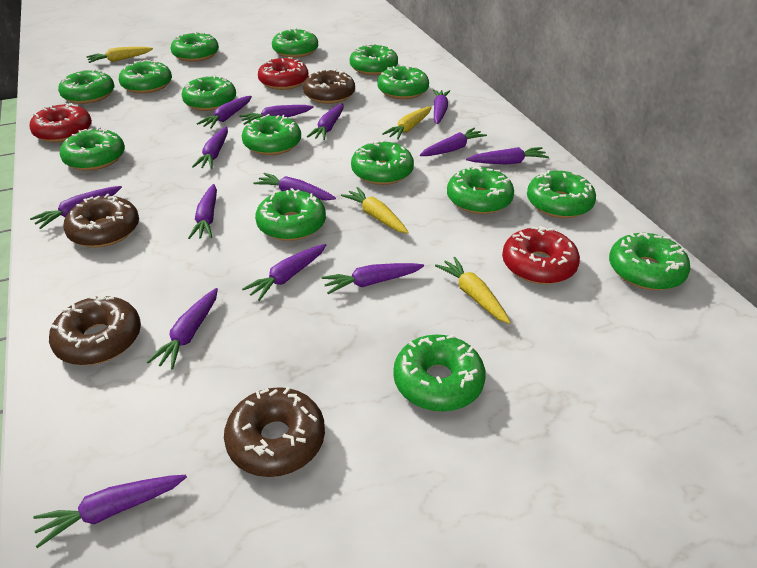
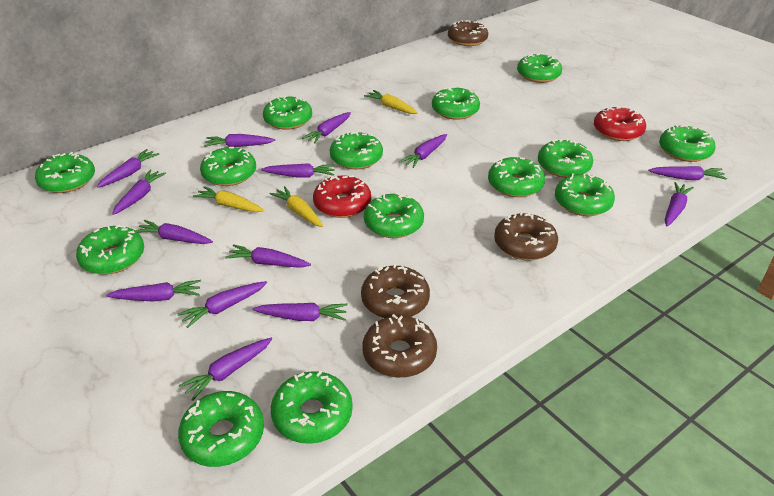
green donut: [58,69,114,104] [60,127,125,171] [119,59,172,94] [171,32,219,62] [181,76,236,111] [242,114,301,155] [255,188,326,241] [272,28,318,58] [350,44,398,75] [351,140,414,185] [378,65,429,99] [393,334,486,412] [447,166,514,214] [527,170,596,218] [609,232,690,290] = 15 -> [35,152,95,193] [76,224,144,274] [178,391,264,467] [200,147,256,186] [263,96,312,130] [271,371,353,444] [330,132,383,169] [364,192,424,238] [432,86,480,120] [488,157,545,197] [517,53,562,83] [538,138,593,178] [555,173,615,216] [659,124,716,162] = 14
red donut: [29,103,92,142] [258,57,309,90] [502,226,580,284] = 3 -> [313,175,371,218] [594,106,646,141] = 2
yellow carrot: [86,47,153,63] [341,187,409,234] [382,106,432,140] [435,257,511,324] = 4 -> [193,186,264,212] [269,186,323,227] [364,90,418,114] = 3

